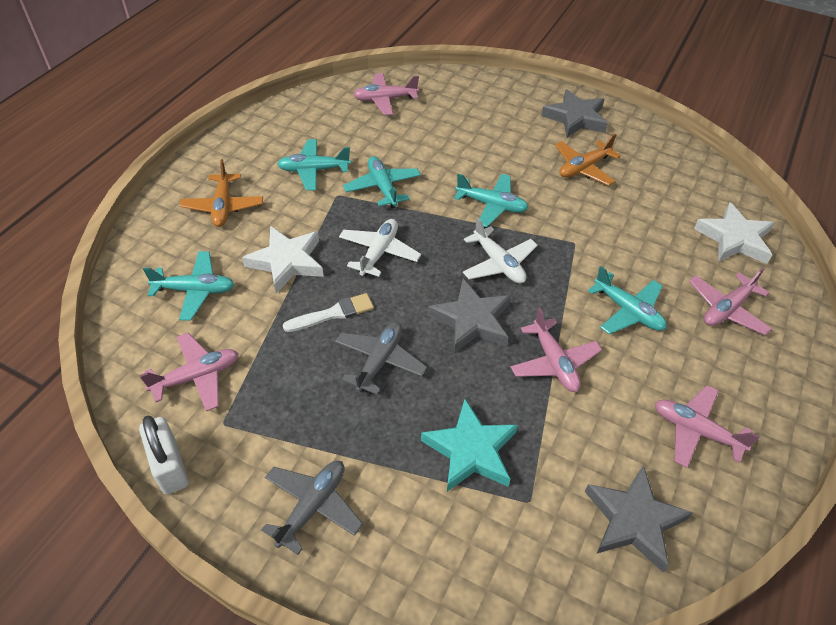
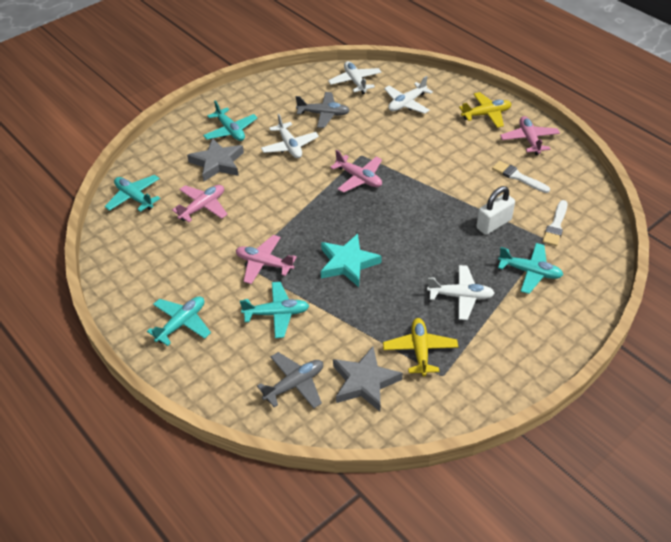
grey star: [427,279,511,353] [541,89,608,138] [585,465,693,573] = 3 -> [187,138,244,181] [333,346,403,412] = 2
orange plane: [180,159,263,227] [555,134,621,186] = 2 -> none = 0
pink plane: [140,333,239,411] [353,73,419,115] [511,308,602,392] [655,385,760,468] [689,268,772,335] = 5 -> [172,185,228,222] [236,235,297,284] [330,150,382,193] [500,116,560,155] = 4
white brush: [283,293,374,332] = 1 -> [492,161,550,193] [542,200,568,246] = 2
white plane: [339,219,421,277] [463,217,538,283] = 2 -> [261,114,319,158] [328,61,382,94] [384,76,433,114] [427,265,495,320] = 4
white star: [242,226,324,293] [694,202,774,264] = 2 -> none = 0
yellow plane: none = 0 -> [383,318,458,376] [459,92,511,128] = 2

